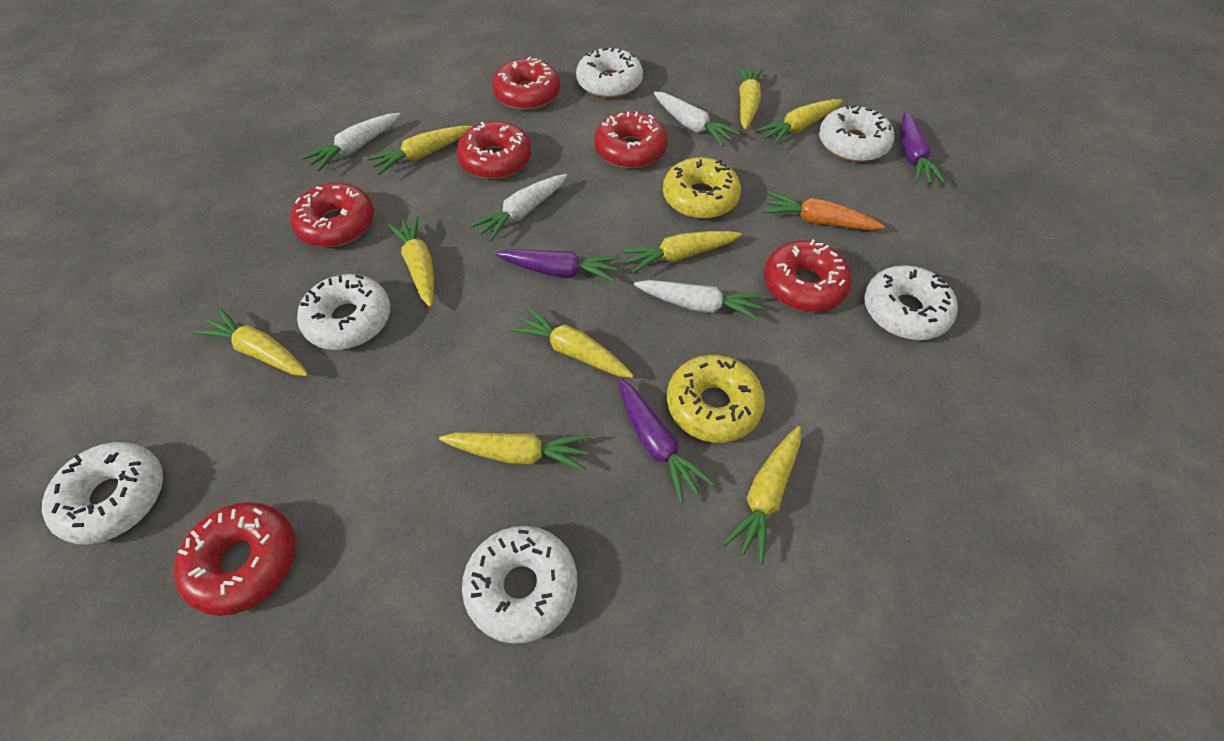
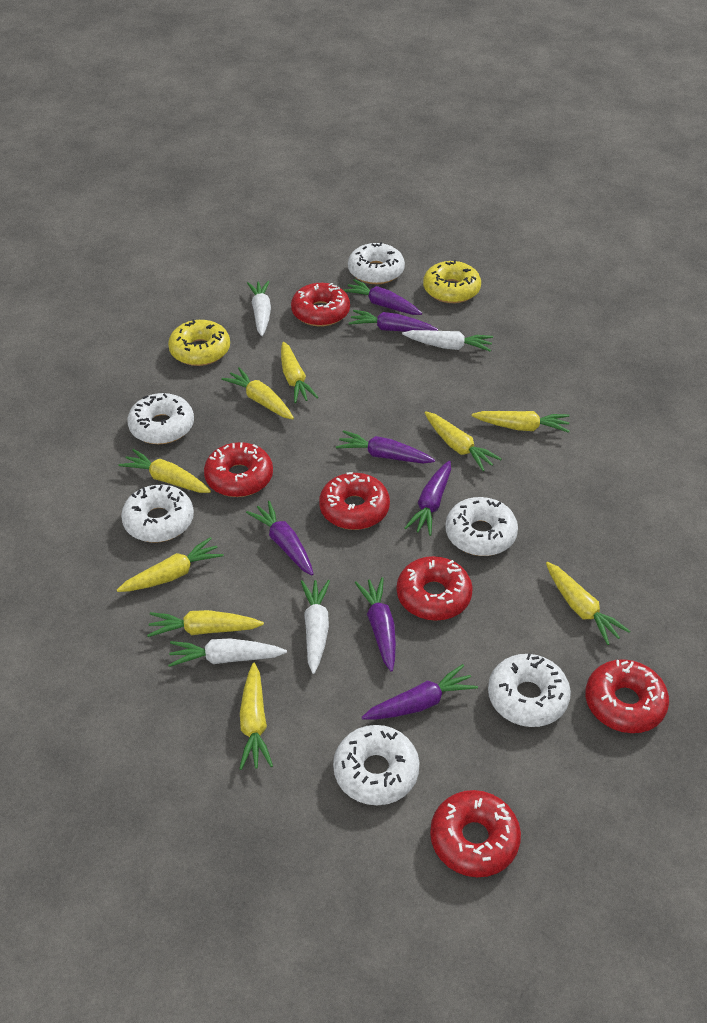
orange carrot: [763,192,885,230] = 1 -> none = 0
purple carrot: [495,249,620,282] [618,378,715,503] [901,111,945,183] = 3 -> [246,501,314,575] [336,430,435,463] [344,279,422,315] [349,310,438,332] [355,577,396,672] [362,664,478,720] [405,461,451,536] = 7

